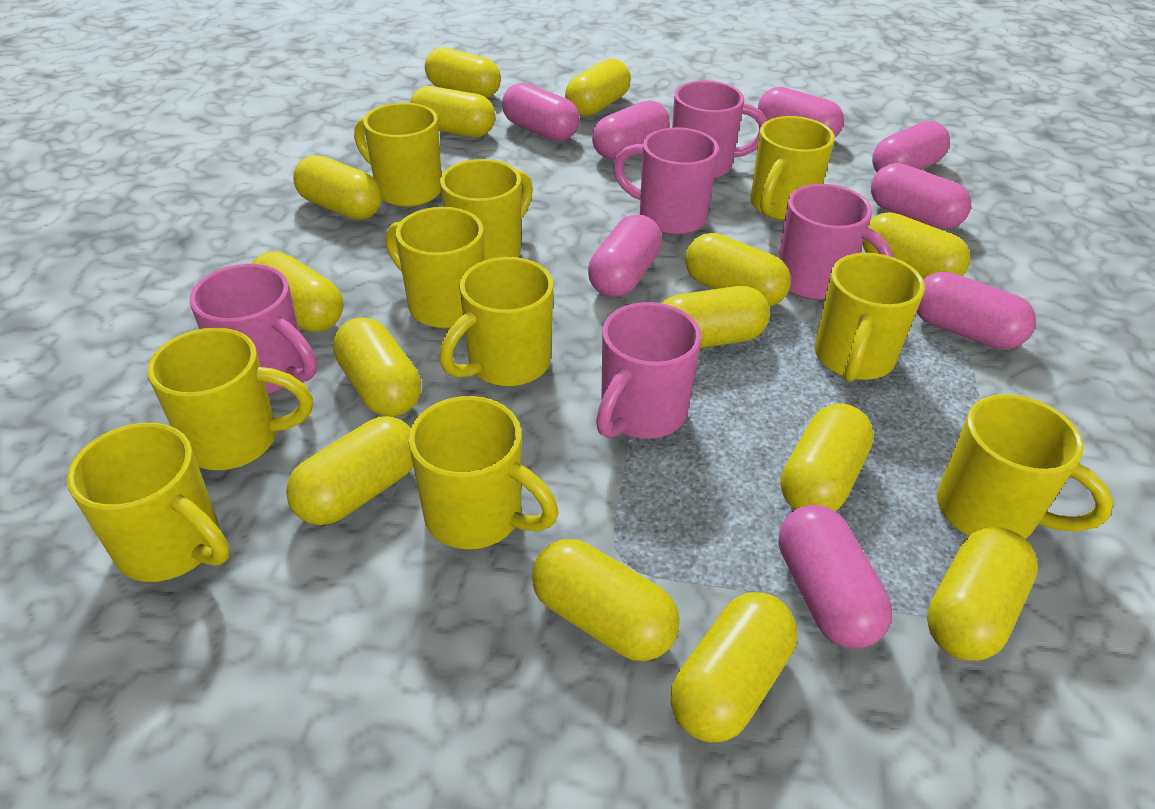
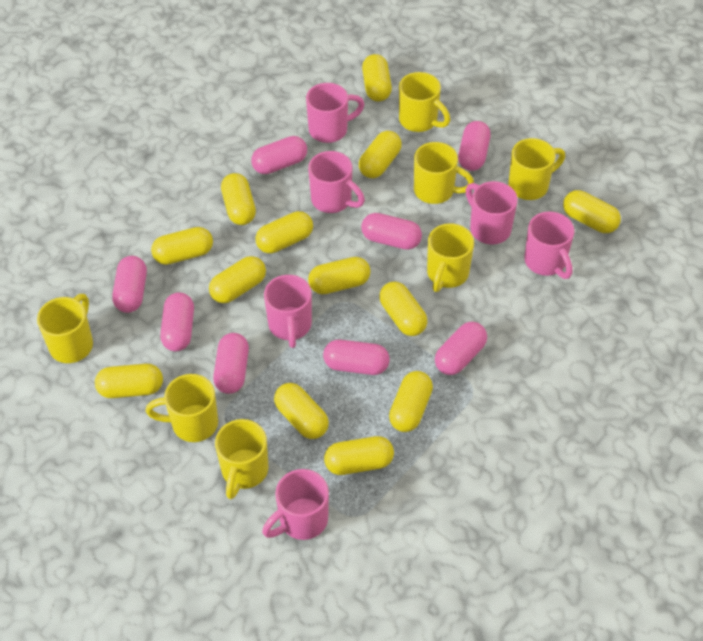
pink mug: [189,264,317,394] [596,302,702,439] [613,127,719,235] [672,80,768,179] [778,184,894,300] = 5 -> [262,469,329,540] [264,275,312,348] [306,83,365,143] [308,151,365,213] [466,181,518,244] [524,212,574,279] = 6
yellow capsule: [251,252,343,332] [286,416,413,525] [293,155,382,220] [333,317,421,417] [410,86,495,137] [425,47,501,98] [532,539,680,661] [565,59,631,117] [662,286,770,348] [670,592,797,742] [685,233,791,307] [781,404,874,511] [863,212,970,279] [927,527,1038,661] = 14 -> [95,363,163,398] [151,227,213,265] [209,256,266,303] [221,173,256,225] [256,211,313,253] [274,383,329,439] [308,257,371,294] [324,436,394,475] [359,131,402,178] [362,54,392,101] [379,282,427,336] [389,371,433,432] [563,190,621,233] = 13
yellow mug: [67,423,230,582] [147,327,313,470] [354,102,441,207] [385,207,484,328] [408,396,558,549] [439,257,553,386] [440,159,533,260] [750,116,835,221] [815,253,925,382] [937,394,1114,539] = 10 -> [37,294,93,363] [145,374,218,442] [215,419,269,499] [399,72,450,132] [414,142,474,204] [427,223,474,292] [508,138,565,200] = 7

